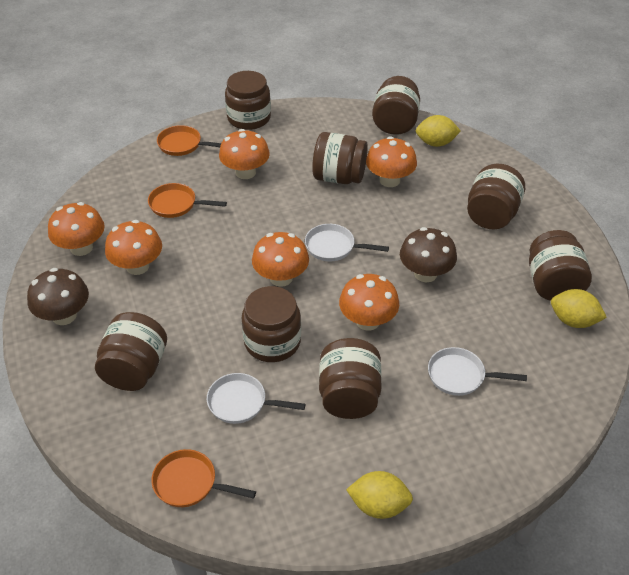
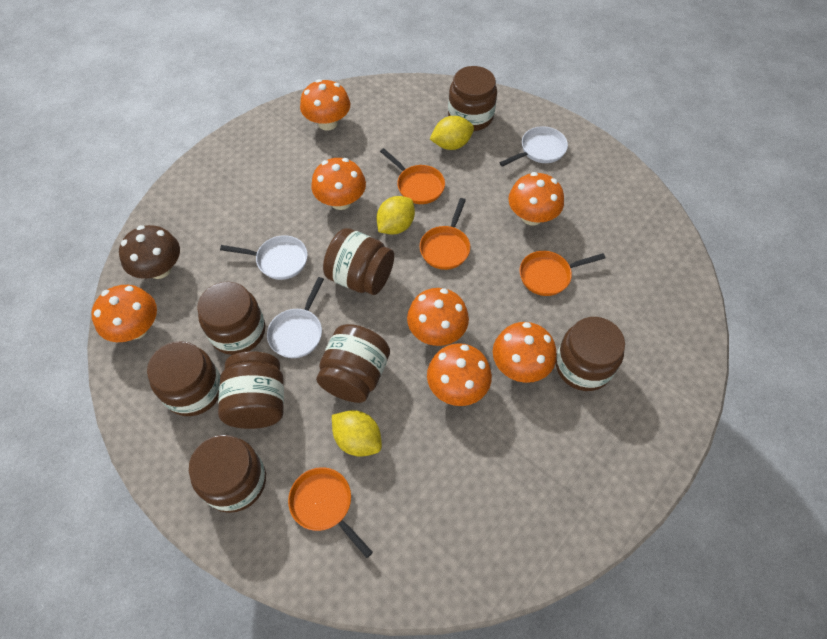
brown mushroom: [27,268,89,325] [400,227,457,282] = 2 -> [119,225,180,279] = 1
orange mushroom: [48,202,105,256] [105,220,162,275] [219,129,270,179] [252,232,309,287] [339,274,399,331] [366,136,417,187] = 6 -> [91,285,157,342] [300,79,350,131] [311,158,366,210] [407,288,469,346] [427,343,492,406] [493,322,556,383] [508,172,564,225] = 7
orange pan: [148,183,227,218] [151,449,256,507] [157,125,221,156] = 3 -> [288,467,373,558] [380,148,445,204] [420,198,470,270] [519,251,605,296] = 4

